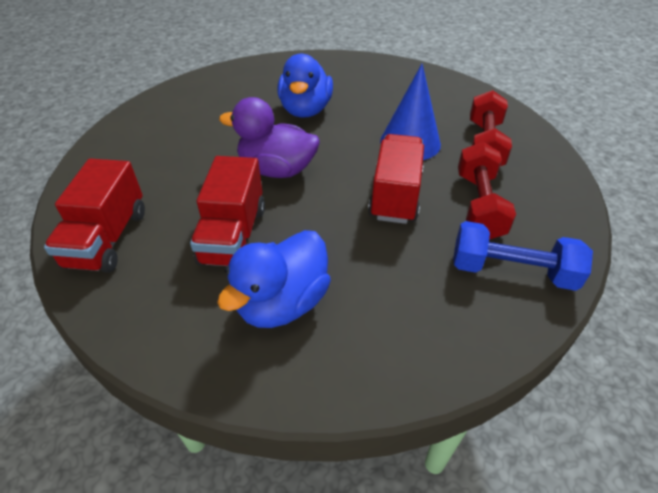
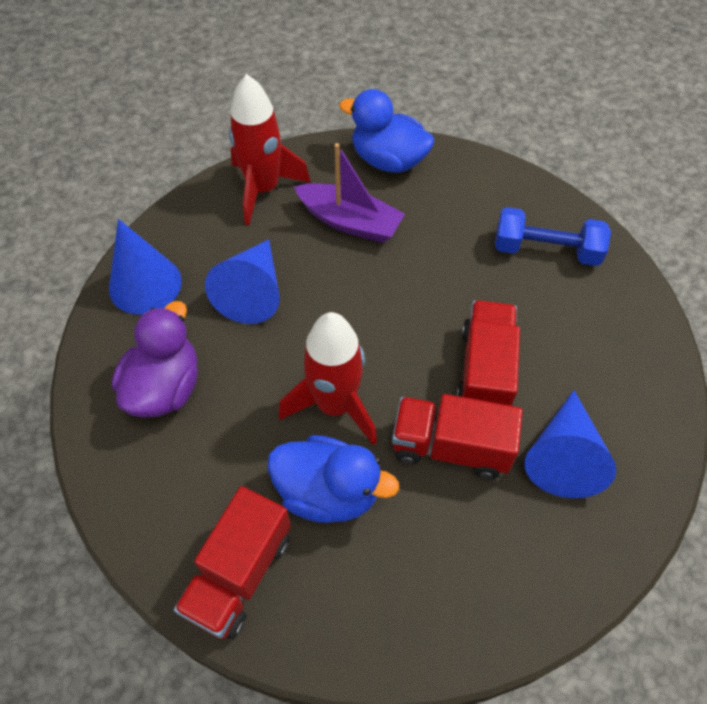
blue cone: [380,64,441,160] = 1 -> [109,219,182,315] [205,239,279,324] [525,390,616,498] = 3
purple boat: none = 0 -> [294,143,405,243] = 1
red dumbbell: [458,142,516,239] [470,90,512,166] = 2 -> none = 0
red rocket: none = 0 -> [229,74,311,225] [278,312,377,446] = 2

